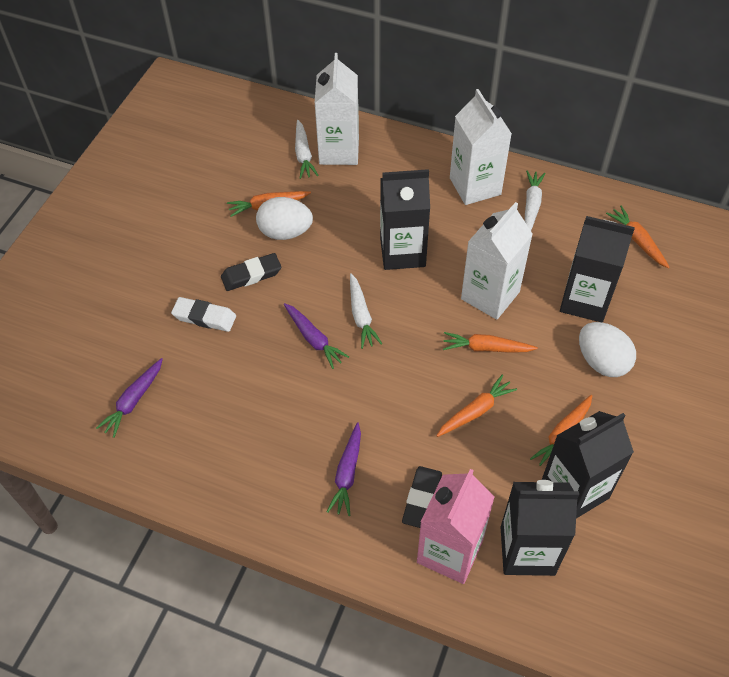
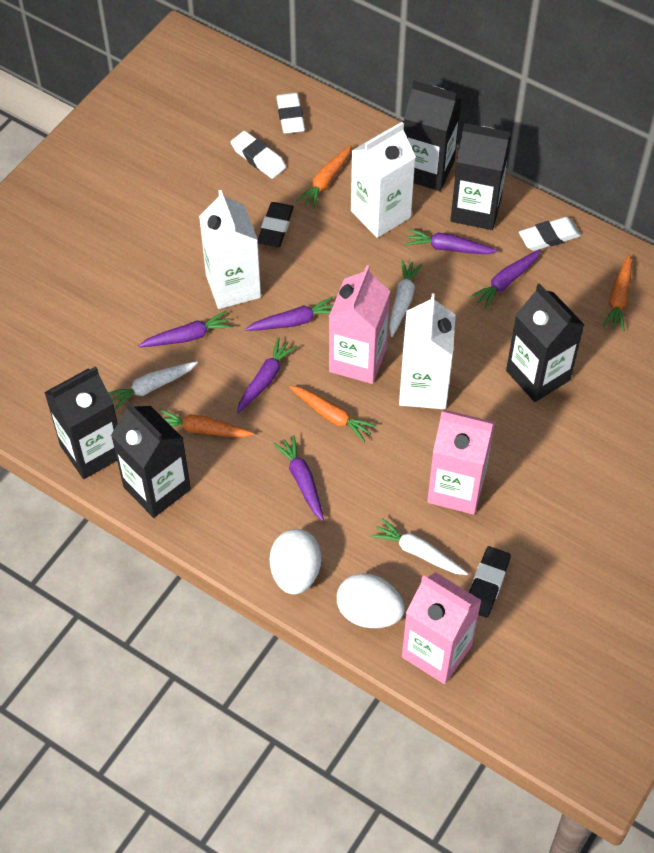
black carton: [380,169,430,270] [501,480,579,576] [542,411,634,518] [560,216,635,323] = 4 -> [44,366,118,479] [111,401,191,518] [404,81,462,191] [450,123,511,230] [506,283,584,402] = 5
orange carrot: [227,191,311,217] [436,375,517,437] [443,332,538,353] [530,395,592,466] [606,206,670,269] = 5 -> [159,409,254,437] [289,386,376,442] [296,145,352,209] [603,254,632,331] = 4
pink carton: [417,469,495,584] = 1 -> [329,265,390,384] [402,572,482,684] [427,410,495,515] = 3
purple carrot: [96,358,163,438] [284,303,349,369] [327,422,361,516] = 3 -> [138,311,233,347] [237,337,297,414] [245,297,334,331] [273,435,324,521] [405,228,498,254] [470,249,541,309] = 6
white eraser: [171,297,236,332] = 1 -> [231,131,286,179] [276,93,305,134] [519,217,581,251] = 3

